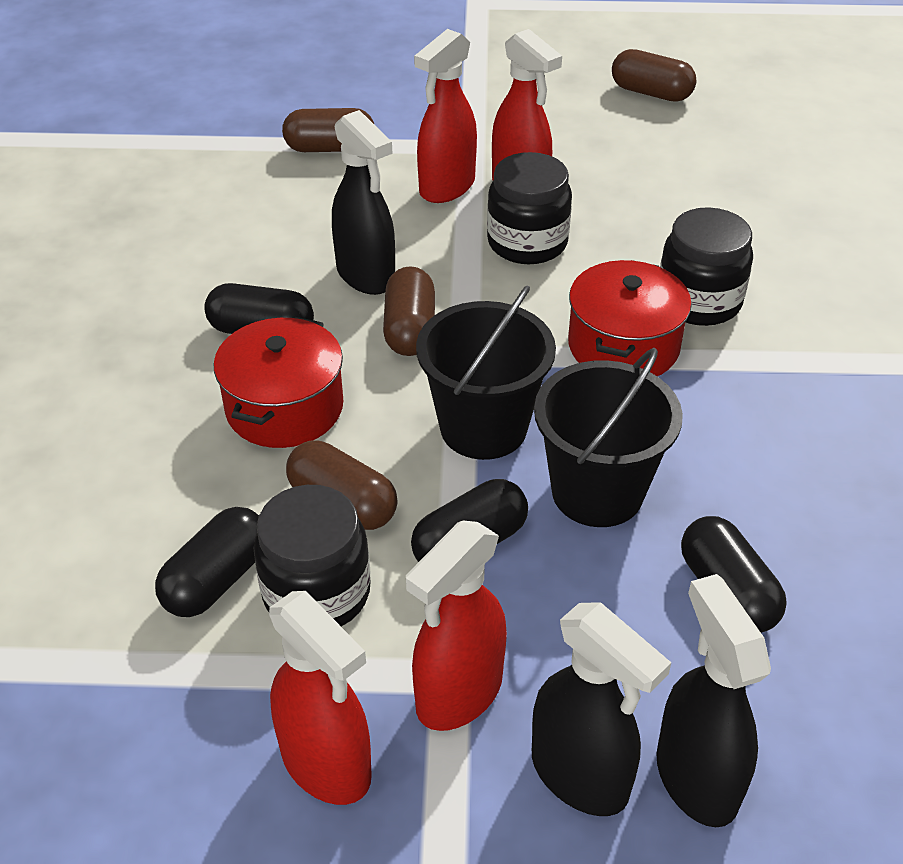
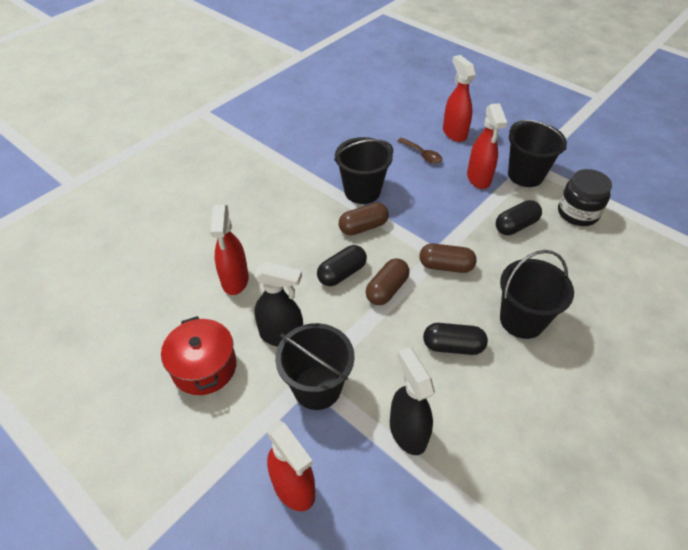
black bucket: [416,285,556,460] [534,348,683,527] = 2 -> [275,323,354,410] [334,137,393,204] [500,250,574,339] [508,120,567,187] = 4
black capsule: [155,507,259,617] [204,283,314,334] [411,479,528,562] [681,516,787,633] = 4 -> [317,245,367,286] [423,323,488,355] [496,200,542,235] = 3
black jar: [253,485,371,627] [487,152,572,264] [660,207,753,326] = 3 -> [558,169,612,226] = 1
black spray bottle: [332,110,395,295] [532,602,671,816] [656,574,771,827] = 3 -> [254,262,303,347] [390,347,435,455] = 2
brown capsule: [282,108,374,152] [286,440,398,530] [383,266,435,356] [612,49,696,102] = 4 -> [339,202,389,235] [366,258,410,305] [419,243,477,273] = 3
brown spoon: none = 0 -> [397,138,442,164] = 1
red pot: [214,316,343,448] [568,260,692,376] = 2 -> [161,316,237,395] = 1

